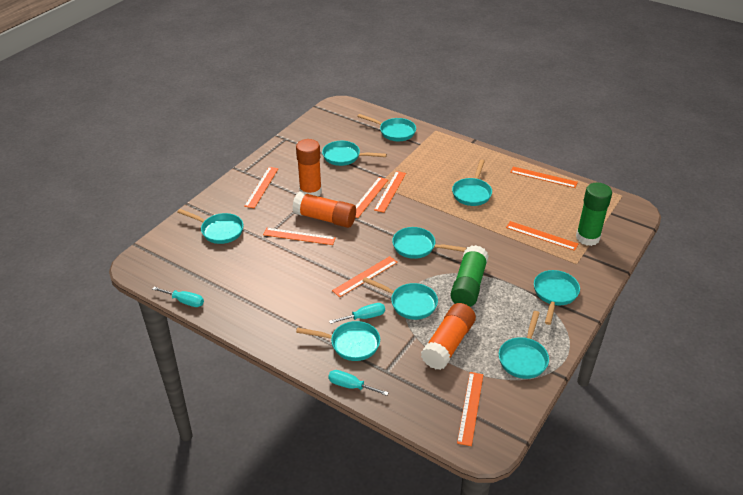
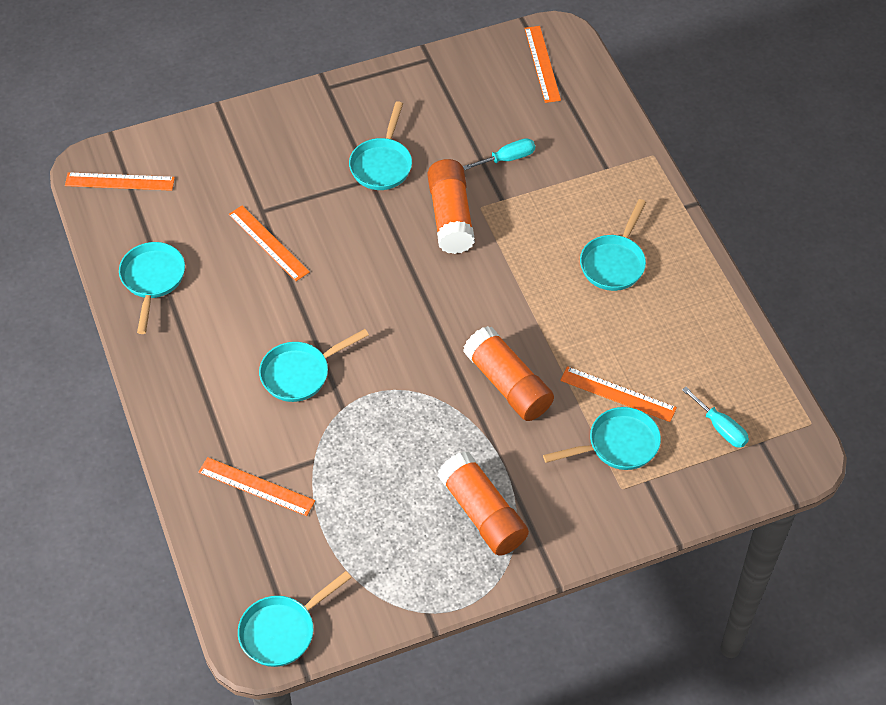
green glue stick: [450,245,489,307] [576,183,612,246] = 2 -> none = 0
orange ruler: [244,167,279,208] [263,228,336,245] [332,256,398,297] [356,177,388,218] [374,171,406,213] [457,372,483,446] [506,221,578,251] [510,166,578,188] = 8 -> [65,172,175,191] [198,457,315,516] [229,205,310,281] [524,26,561,103] [560,366,677,422] = 5
turquoise pan: [177,209,244,244] [296,321,380,361] [322,141,387,166] [357,114,416,141] [363,277,438,320] [392,227,466,259] [452,159,492,206] [499,311,549,379] [534,270,580,325] = 9 -> [119,242,185,334] [238,571,352,667] [259,329,369,402] [349,101,412,190] [543,407,661,470] [580,199,646,291] = 6
turquoise screwdriver: [152,287,204,307] [328,370,389,396] [329,303,385,324] = 3 -> [463,138,535,170] [682,387,749,448] = 2

